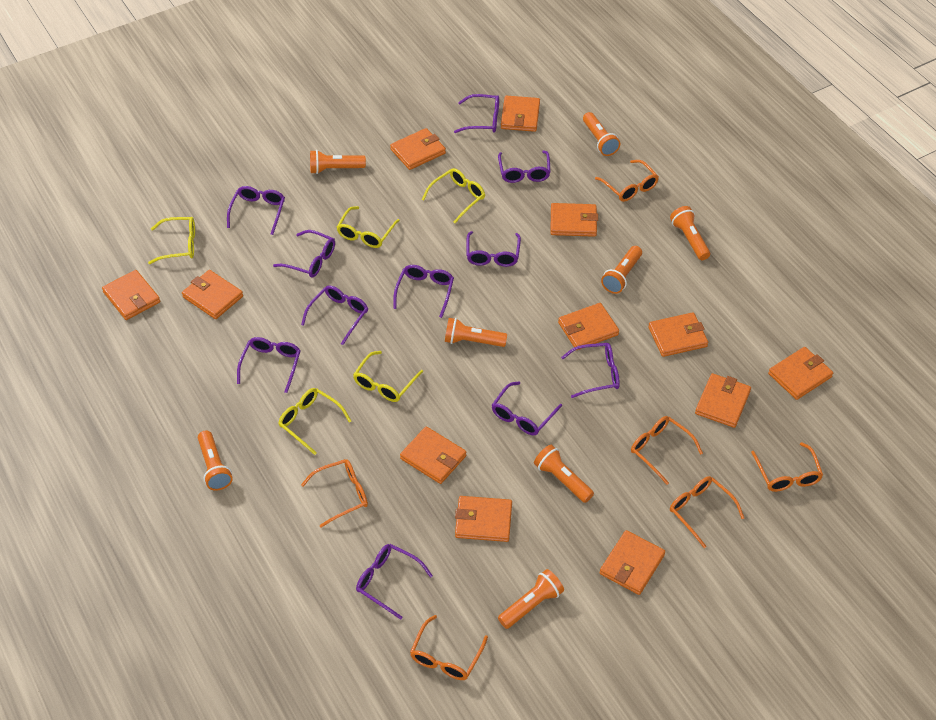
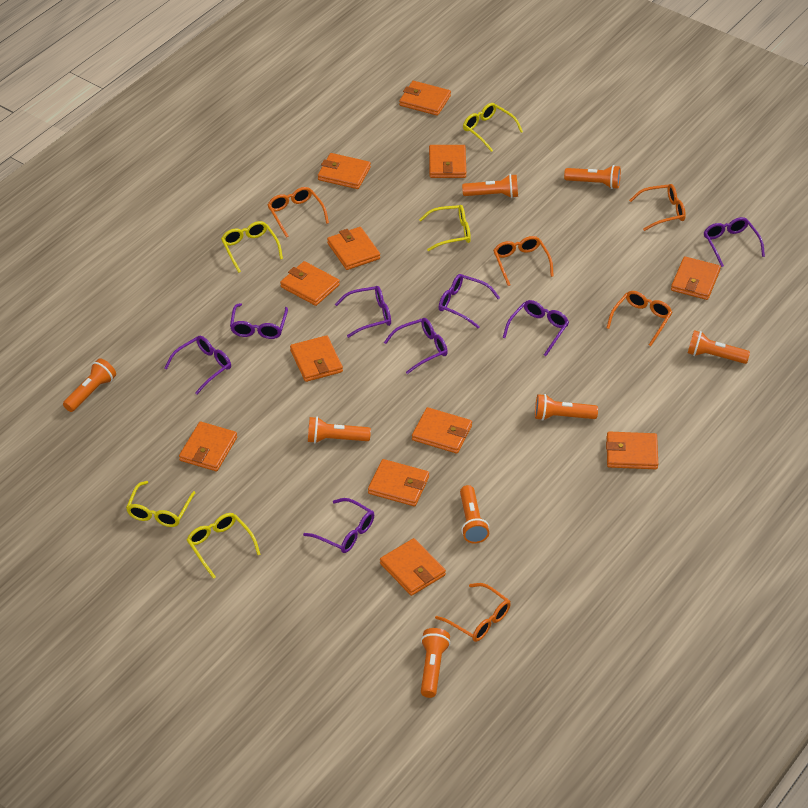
orange glasses: [301,459,368,527] [410,615,488,680] [595,160,659,202] [631,416,703,485] [670,476,744,548] [751,442,823,492] = 6 -> [268,187,329,238] [435,583,511,642] [493,236,554,286] [607,291,672,346] [629,184,686,231] = 5
purple glasses: [227,186,285,235] [237,337,301,393] [273,230,335,277] [301,285,368,345] [356,544,433,620] [393,265,454,318] [454,94,499,133] [466,231,521,267] [492,382,562,435] [498,151,551,183] [561,343,620,398] = 11 -> [164,336,231,394] [230,303,288,339] [303,498,374,553] [335,286,391,338] [384,318,448,374] [439,274,500,328] [503,300,569,356] [704,217,765,267] = 8

